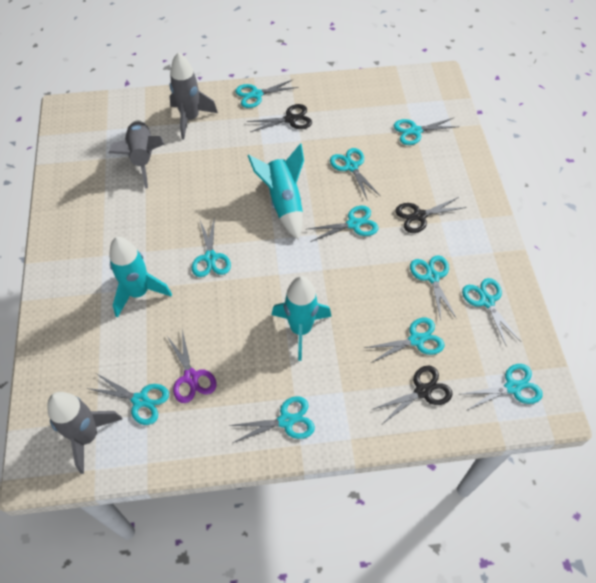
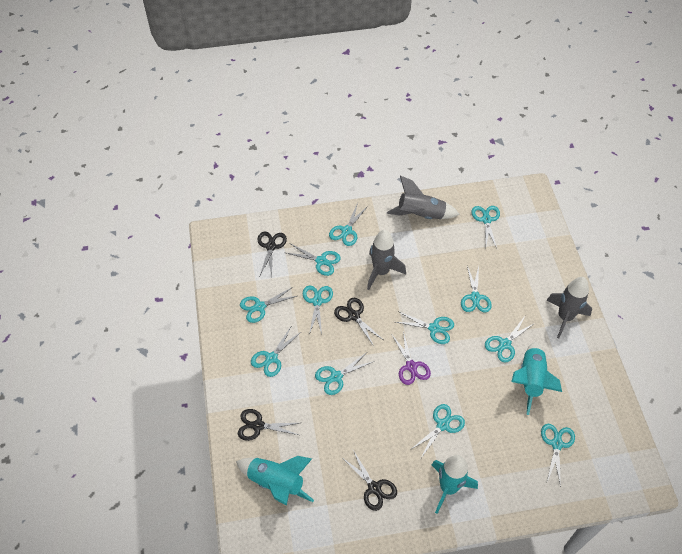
black scissors: [247,104,312,132] [371,366,453,425] [395,197,466,233] = 3 -> [238,409,299,441] [258,232,287,277] [334,298,382,345] [344,450,397,511] = 4
turquoise scissors: [87,373,169,425] [192,216,231,277] [228,396,315,443] [235,79,298,108] [308,206,378,242] [330,148,380,201] [365,318,444,363] [394,118,460,145] [410,255,457,320] [461,364,543,411] [462,278,521,347] = 11 -> [240,287,297,323] [251,327,301,377] [284,244,341,276] [303,286,333,335] [315,352,375,395] [329,203,368,246] [396,311,454,344] [410,404,465,458] [461,266,492,312] [471,206,500,248] [485,316,535,363] [541,424,575,487] = 12

